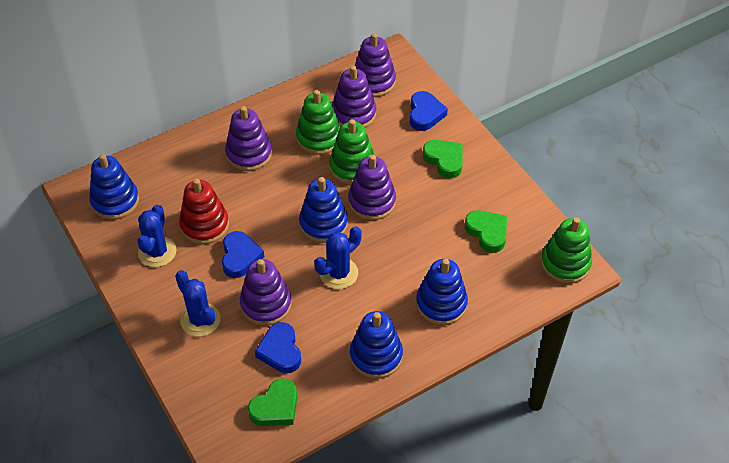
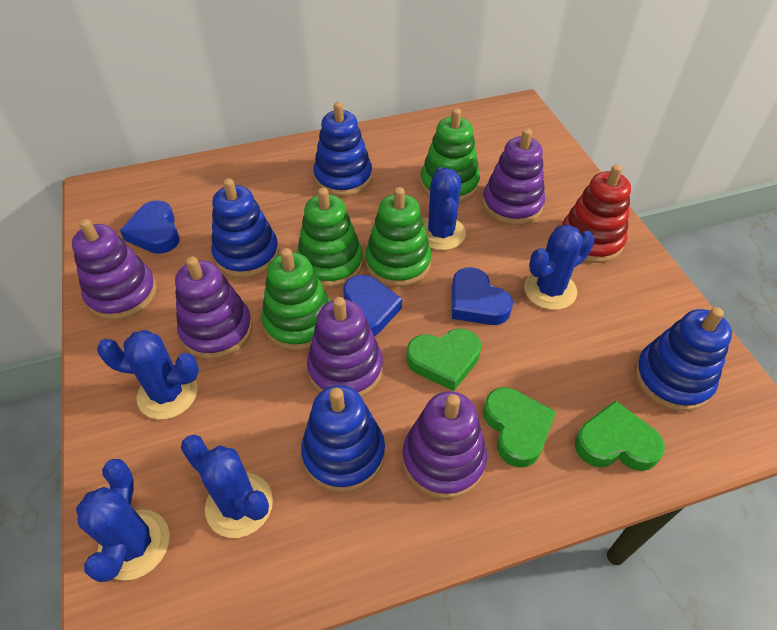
blue cactus: [138,205,177,267] [175,270,220,337] [314,226,362,289] = 3 -> [76,459,170,582] [97,330,199,419] [181,435,273,538] [423,167,466,250] [524,225,594,310] = 5
green stacking toy: [296,90,341,155] [329,119,375,185] [541,217,592,284] = 3 -> [261,248,330,350] [297,188,363,288] [365,187,432,287] [420,108,480,202] = 4

